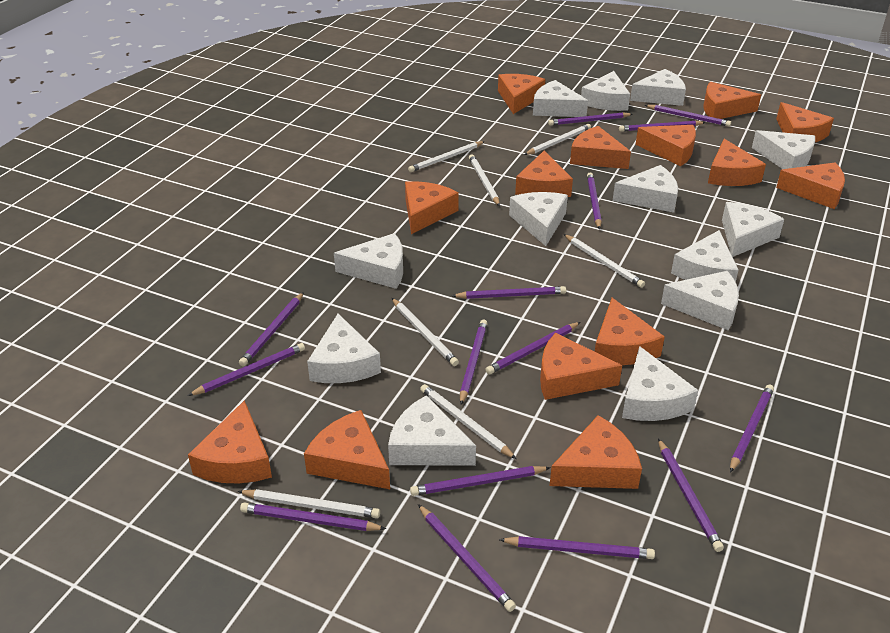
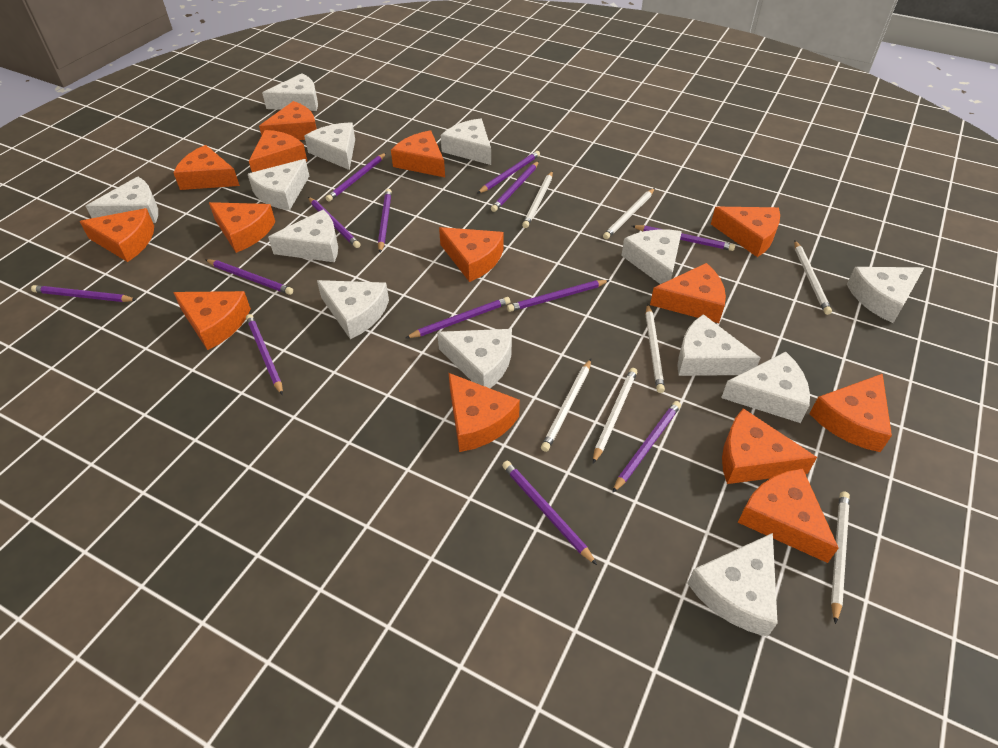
purple pencil: [187,343,305,396] [239,292,304,366] [240,503,386,531] [410,466,551,496] [418,504,516,612] [452,286,566,299] [460,320,488,405] [485,322,580,375] [499,536,655,559] [548,112,632,126] [587,172,602,229] [619,121,706,132] [645,105,731,127] [658,439,724,552] [730,385,774,473] = 15 -> [31,285,137,302] [205,259,293,295] [246,314,283,395] [308,197,360,248] [326,153,386,202] [378,189,392,252] [406,297,510,338] [477,151,540,194] [491,161,539,212] [502,461,597,565] [507,280,610,312] [612,401,681,493] [632,225,735,251] = 13

